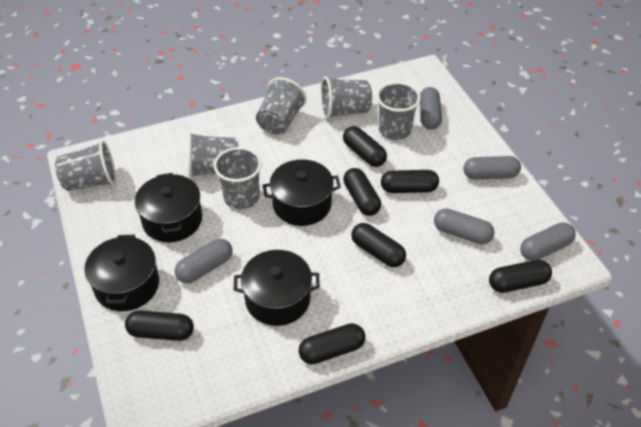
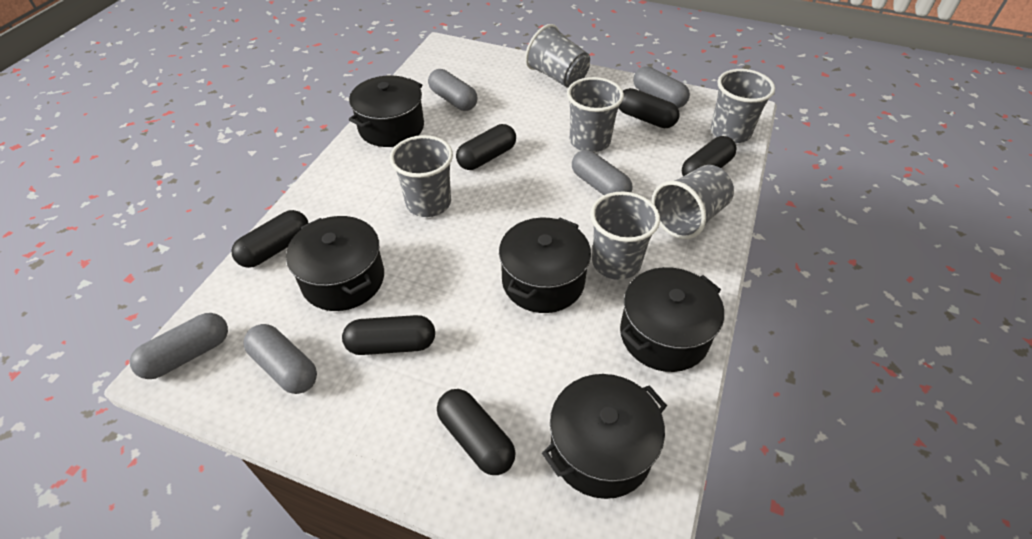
black capsule: [125,310,194,341] [299,323,365,364] [343,126,387,167] [343,168,381,216] [351,223,406,267] [381,170,439,193] [489,260,552,293] = 7 -> [231,210,308,268] [342,315,435,355] [437,389,516,475] [456,124,516,170] [619,88,679,128] [682,136,737,176] = 6
black pot: [84,235,159,311] [135,173,202,242] [234,250,320,326] [263,159,341,226] = 4 -> [286,216,384,311] [349,75,424,147] [499,218,591,313] [542,374,667,499] [620,267,724,372] = 5

